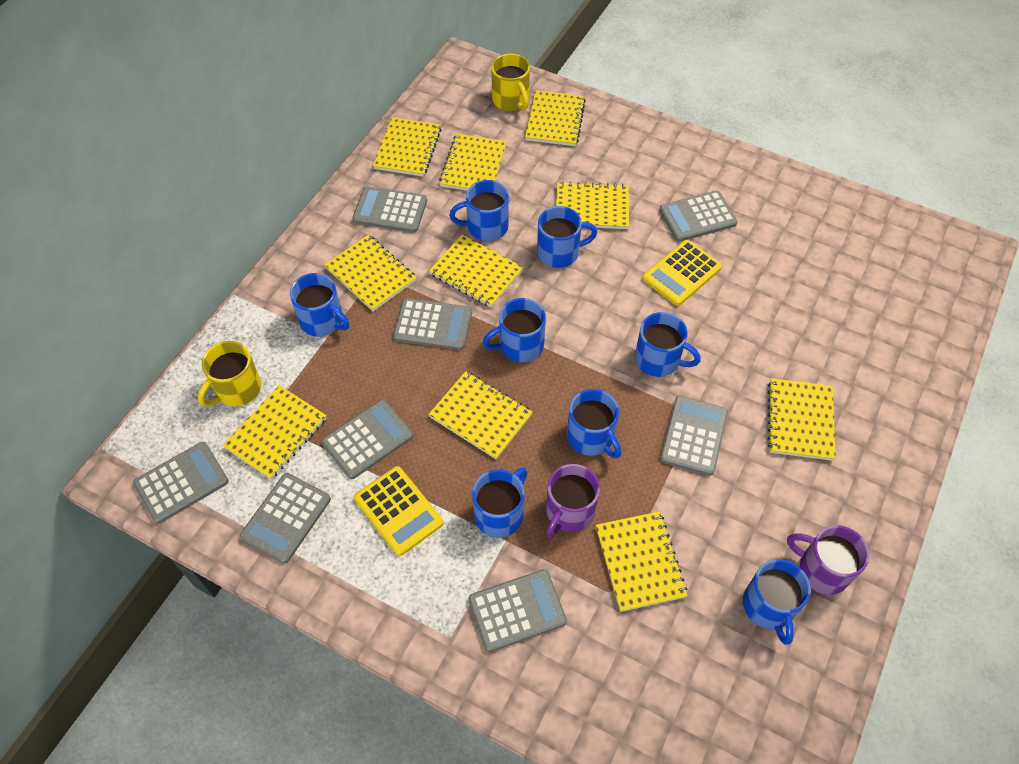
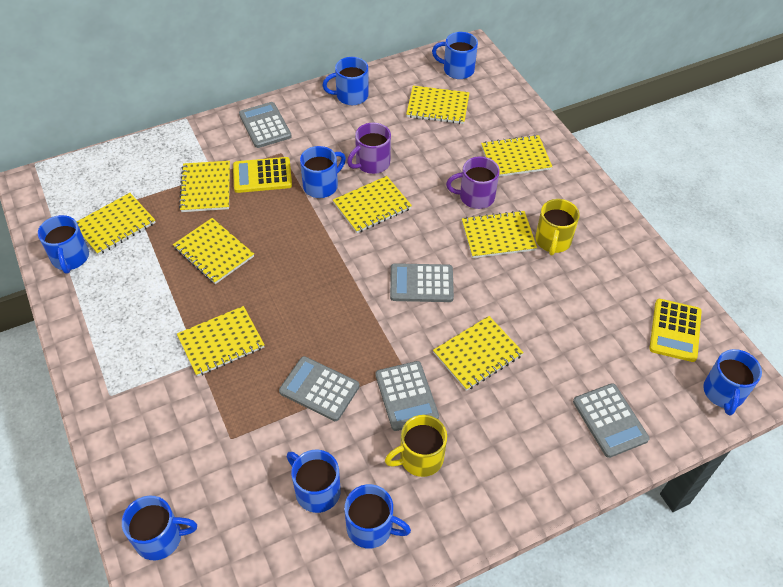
grey calculator: [133,442,229,524] [240,473,331,564] [322,400,413,479] [353,186,427,233] [393,298,472,350] [468,569,567,652] [659,191,738,242] [660,396,728,476] = 8 -> [239,102,292,148] [279,356,360,421] [376,361,439,431] [390,263,454,302] [573,383,650,458] = 5
yellow notebook: [222,385,327,480] [325,235,416,312] [373,117,441,177] [428,371,533,459] [429,235,523,308] [439,134,507,191] [525,90,586,146] [556,182,629,229] [596,511,688,612] [768,378,836,461] = 10 -> [77,193,156,255] [173,218,254,284] [177,306,265,377] [179,161,230,212] [333,176,412,233] [406,86,469,124] [433,316,524,391] [462,210,537,258] [481,135,553,177] = 9

